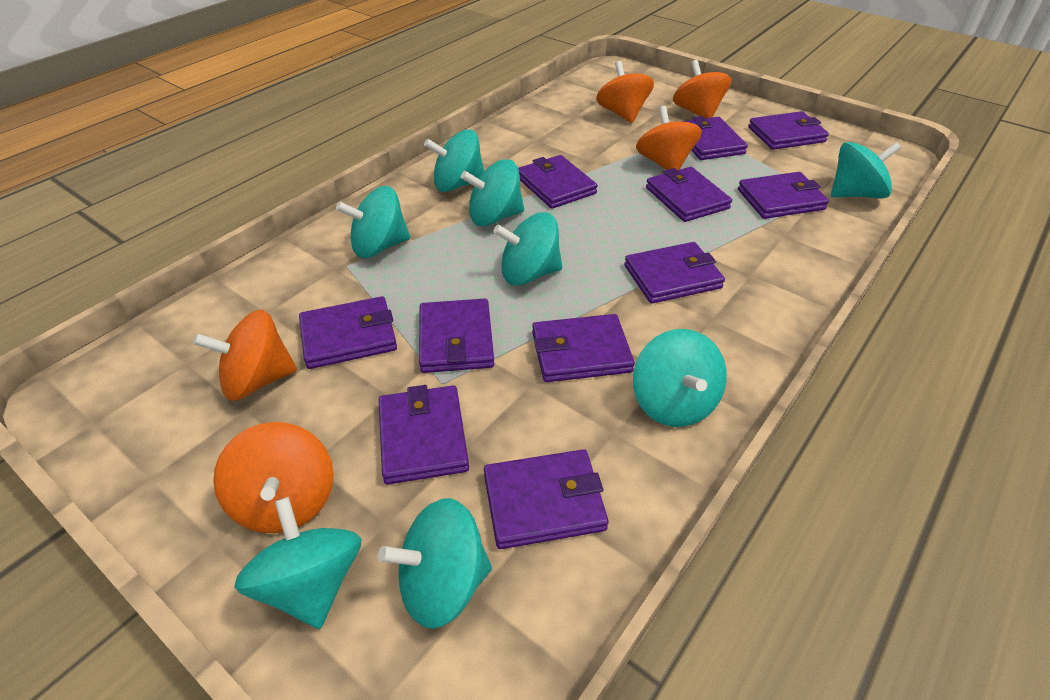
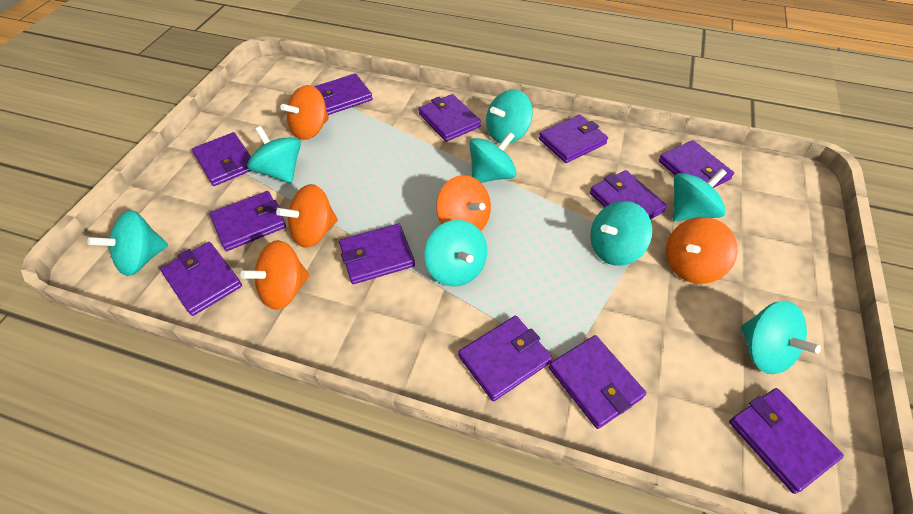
purple wallet: [299,296,397,369] [378,385,469,484] [419,299,494,373] [484,449,609,549] [518,155,598,209] [532,314,635,382] [624,242,725,304] [646,167,732,222] [681,116,748,160] [738,172,829,219] [748,111,829,150] = 11 -> [160,242,242,316] [192,132,251,186] [210,191,286,251] [314,73,373,115] [339,224,415,284] [419,94,481,142] [458,316,552,401] [539,115,608,163] [549,335,646,429] [590,170,667,219] [658,140,734,188] [729,388,844,494] = 12

